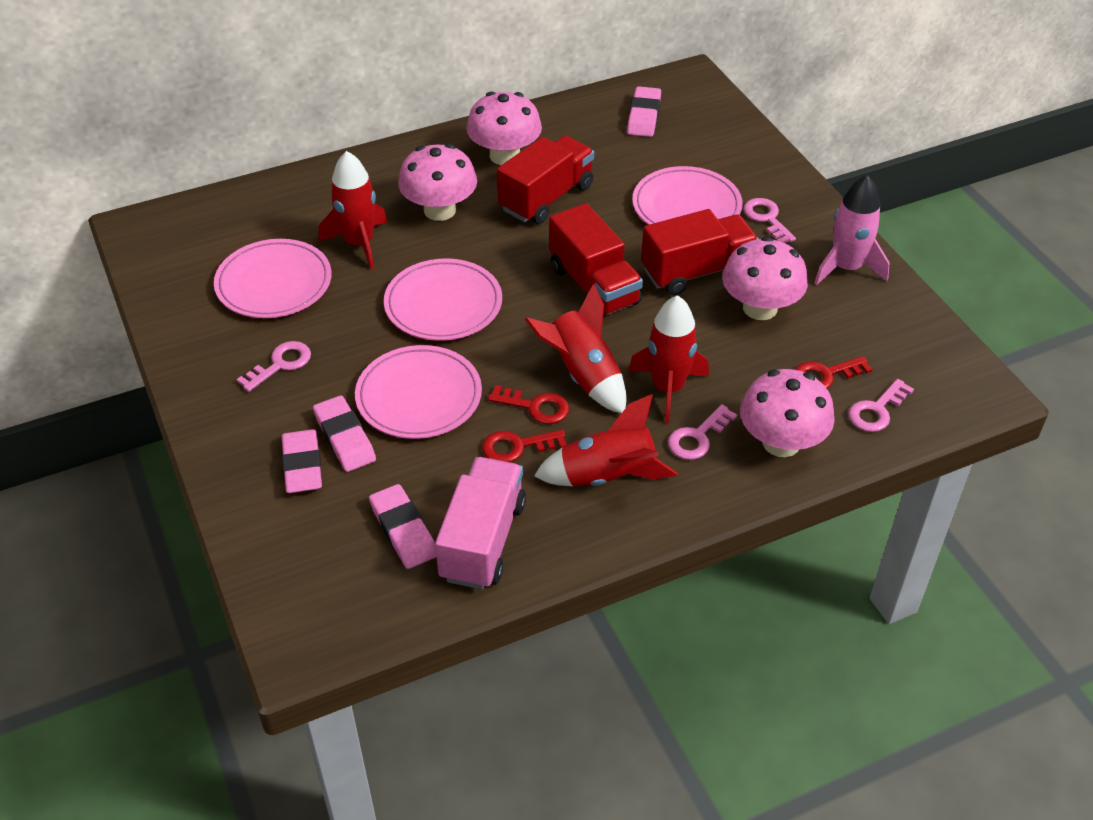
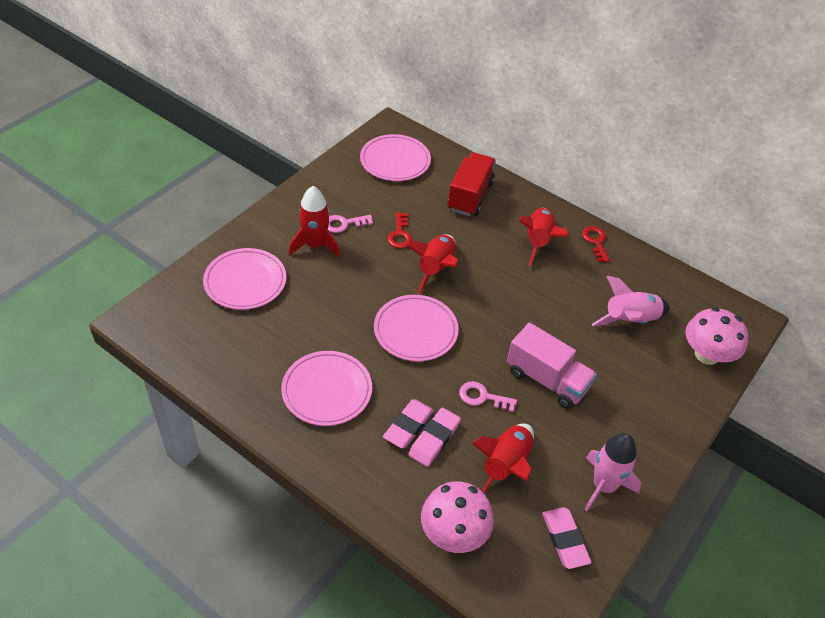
pink eraser: [282,429,322,493] [313,395,376,472] [369,484,436,569] [627,86,661,137] = 4 -> [383,399,434,449] [408,408,461,467] [542,507,592,569] = 3
pink key: [237,341,311,392] [668,404,737,460] [743,198,796,243] [848,379,914,432] = 4 -> [328,215,373,233] [459,381,517,412] = 2
pink mushroom: [398,144,477,221] [466,91,542,165] [722,237,808,320] [740,369,835,457] = 4 -> [421,481,494,553] [685,307,748,365] = 2
pink rocket: [815,175,890,285] = 1 -> [585,433,641,511] [592,276,670,326] = 2
red key: [482,430,567,462] [488,385,569,424] [795,356,873,389] = 3 -> [388,212,412,249] [582,226,610,262] = 2
red truck: [497,136,594,224] [549,203,643,317] [641,209,758,296] = 3 -> [447,152,496,216] = 1

